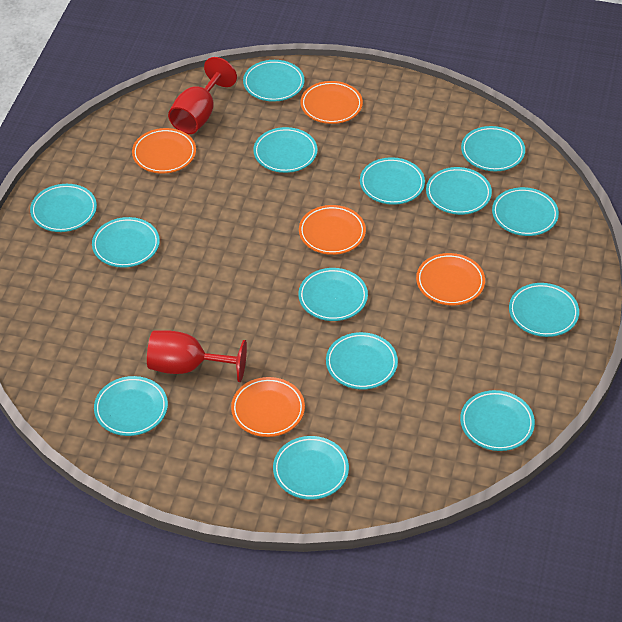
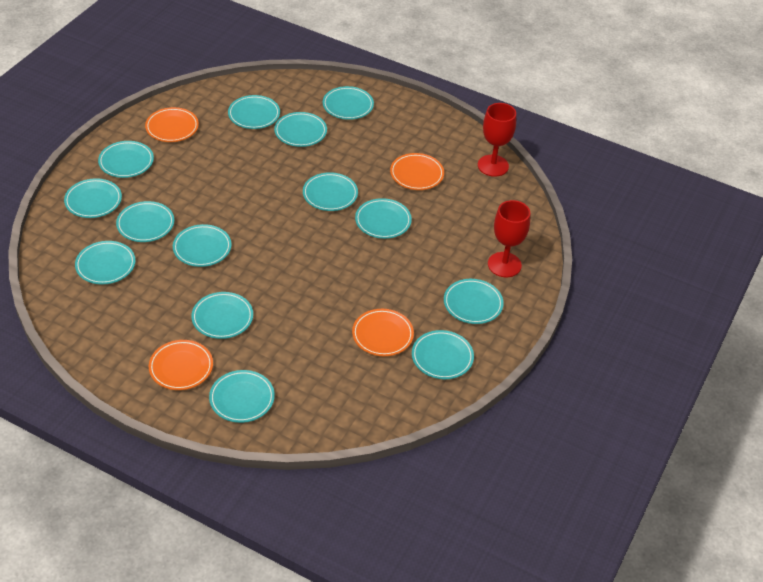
orange plate: [132,128,196,173] [231,377,305,437] [299,205,366,255] [301,81,363,124] [416,253,485,306] = 5 -> [145,107,199,142] [149,340,213,390] [352,309,414,356] [390,153,444,190] = 4

